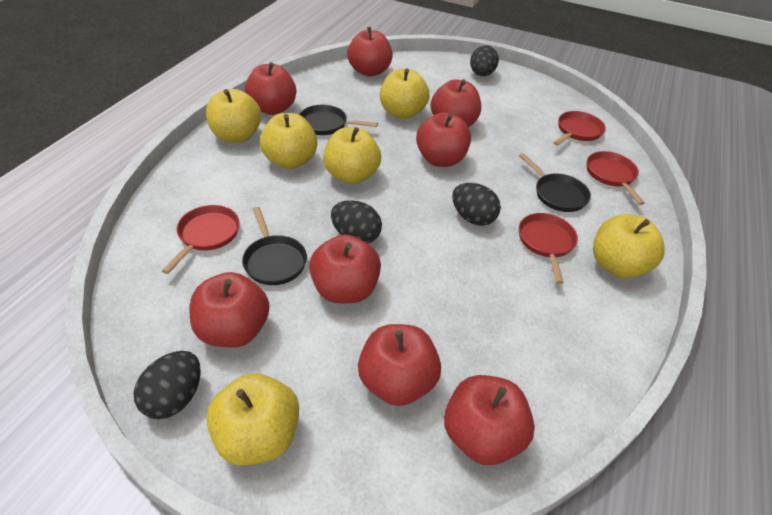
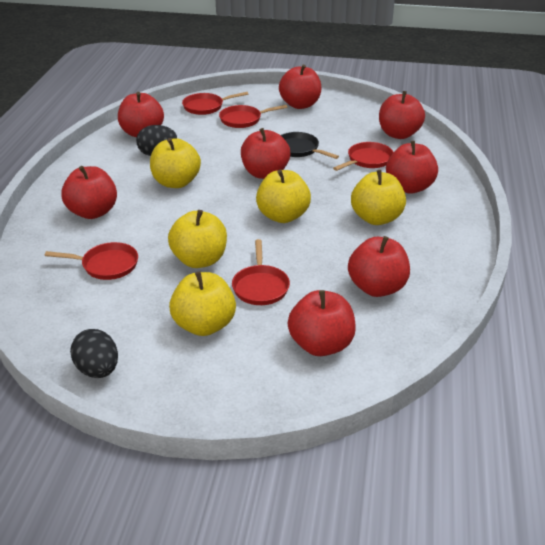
black egg: [133,351,201,419] [331,200,382,244] [452,183,501,226] [470,45,499,76] = 4 -> [70,329,118,378] [136,125,177,156] = 2
black pan: [242,207,307,285] [299,105,378,135] [519,153,591,212] = 3 -> [281,132,339,159] = 1
red pan: [162,205,240,274] [519,213,578,284] [553,111,606,146] [587,151,645,205] = 4 -> [45,242,138,280] [182,92,248,115] [219,105,287,128] [232,239,290,305] [333,142,394,171] = 5
yellow apple: [206,89,261,143] [206,373,299,465] [260,113,317,169] [323,127,381,184] [380,68,430,119] [593,214,665,278] = 6 -> [150,138,201,188] [168,210,227,268] [169,272,236,336] [256,169,311,223] [351,170,406,225] = 5

